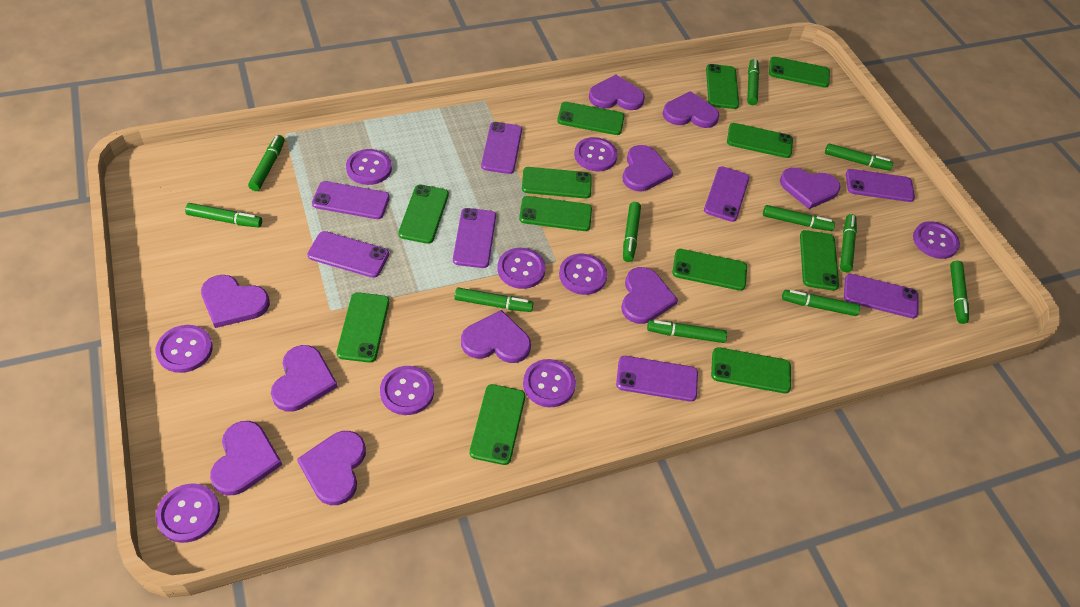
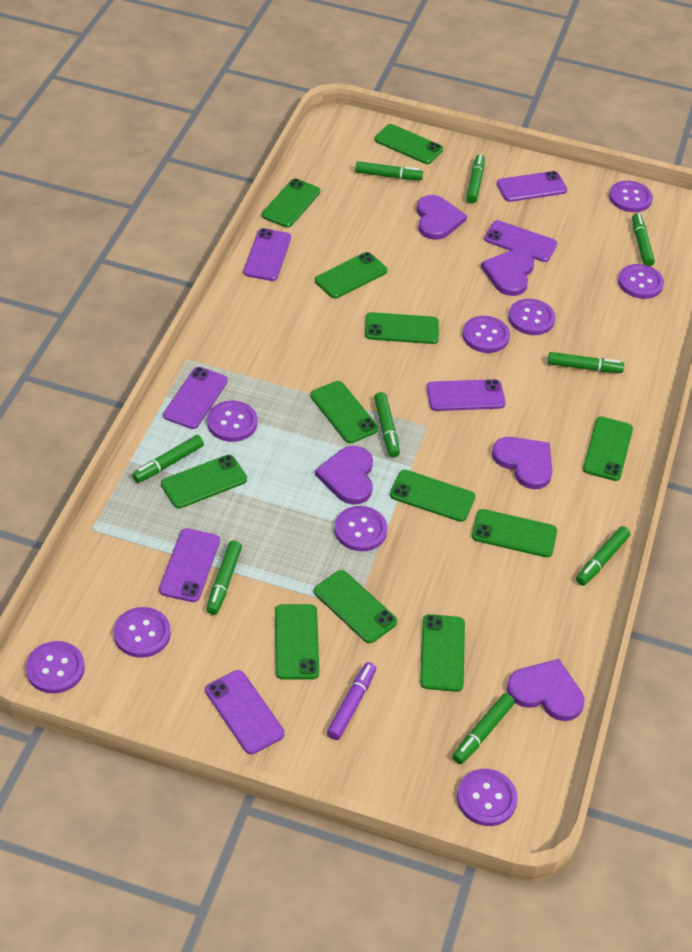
green marker: [185,203,262,228] [248,135,285,191] [454,287,533,312] [623,202,641,262] [647,320,727,343] [747,59,759,105] [763,205,835,231] [782,290,860,316] [825,143,893,171] [840,214,857,272] [950,261,969,324] = 11 -> [132,435,204,483] [206,540,242,615] [355,161,423,180] [374,392,400,457] [452,693,515,764] [466,154,485,204] [548,352,624,373] [576,526,631,586] [632,213,655,266] = 9
purple heart: [201,275,270,328] [210,421,282,496] [271,345,338,411] [297,431,366,505] [461,310,531,363] [589,75,645,110] [621,267,678,324] [623,145,674,191] [663,91,719,128] [780,168,840,209] = 10 -> [315,446,373,505] [416,195,467,240] [481,250,534,296] [492,437,552,489] [507,659,584,721] = 5
purple marker: none = 0 -> [327,662,376,740] = 1
purple phone: [307,231,389,278] [312,181,390,219] [453,208,496,268] [481,122,522,174] [616,356,698,402] [704,166,749,222] [844,274,919,318] [846,169,915,202] = 8 -> [159,528,220,602] [163,367,228,429] [205,670,285,754] [243,228,291,281] [426,379,506,411] [484,220,557,262] [496,171,567,202] = 7

